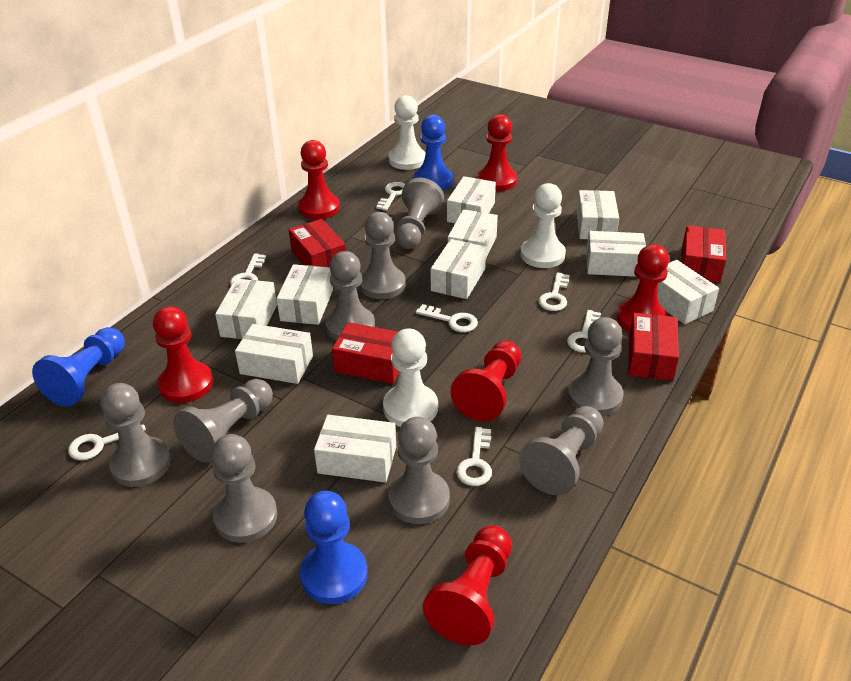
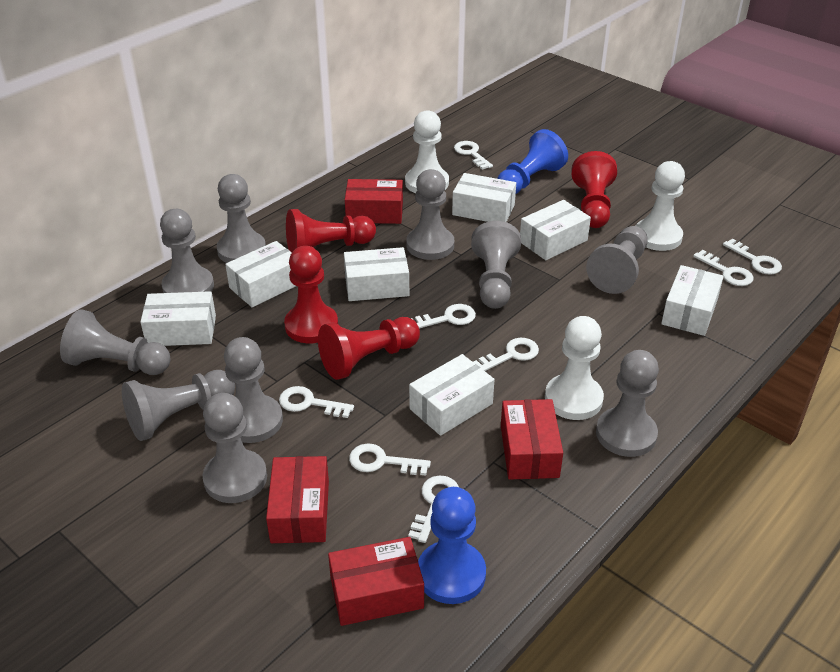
blue pawn: [32,327,125,406] [300,491,367,604] [414,115,453,190] = 3 -> [418,487,486,604] [497,129,568,194] = 2
grey pawn: [101,383,171,487] [173,379,273,463] [211,434,277,543] [325,251,375,341] [359,212,406,299] [388,417,450,524] [395,178,444,249] [519,406,603,495] [567,317,624,416] = 9 -> [60,309,171,375] [122,370,235,441] [160,209,214,293] [203,393,267,503] [217,174,266,263] [224,337,283,443] [407,169,454,260] [471,221,521,309] [586,226,648,294] [596,350,659,457] = 10
red pawn: [153,306,213,403] [298,140,340,219] [423,526,512,645] [450,340,521,422] [478,114,517,191] [617,244,669,332] = 6 -> [284,246,338,343] [286,209,376,253] [318,317,420,380] [571,151,617,228] = 4
white box: [215,279,277,339] [235,324,313,384] [276,264,333,325] [314,415,396,483] [431,239,486,299] [447,176,496,223] [448,209,498,258] [576,190,619,239] [586,231,646,277] [658,260,719,324] = 10 -> [140,291,216,346] [225,241,296,307] [344,247,409,301] [409,354,495,436] [452,173,516,222] [520,200,591,260] [661,265,724,336] = 7
white key: [68,424,146,460] [230,254,266,285] [376,182,405,211] [416,304,478,332] [456,427,492,486] [538,272,569,311] [567,310,601,353] = 7 -> [279,386,354,418] [349,443,431,476] [408,475,459,543] [411,304,476,329] [454,141,493,170] [473,338,539,371] [693,250,754,286] [723,239,782,275] = 8

